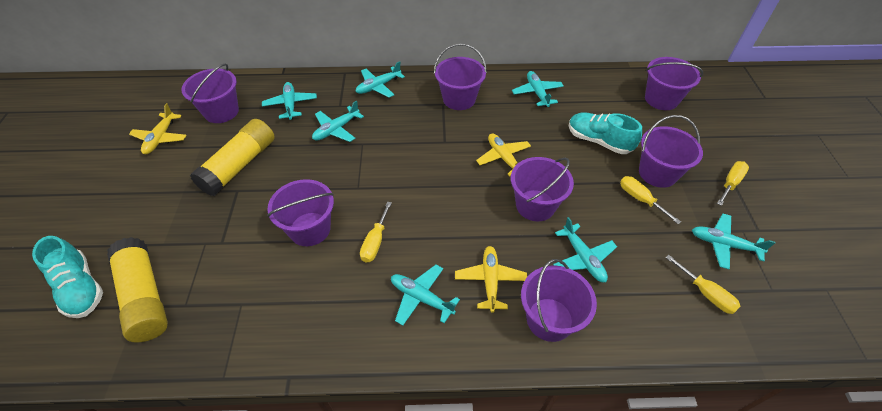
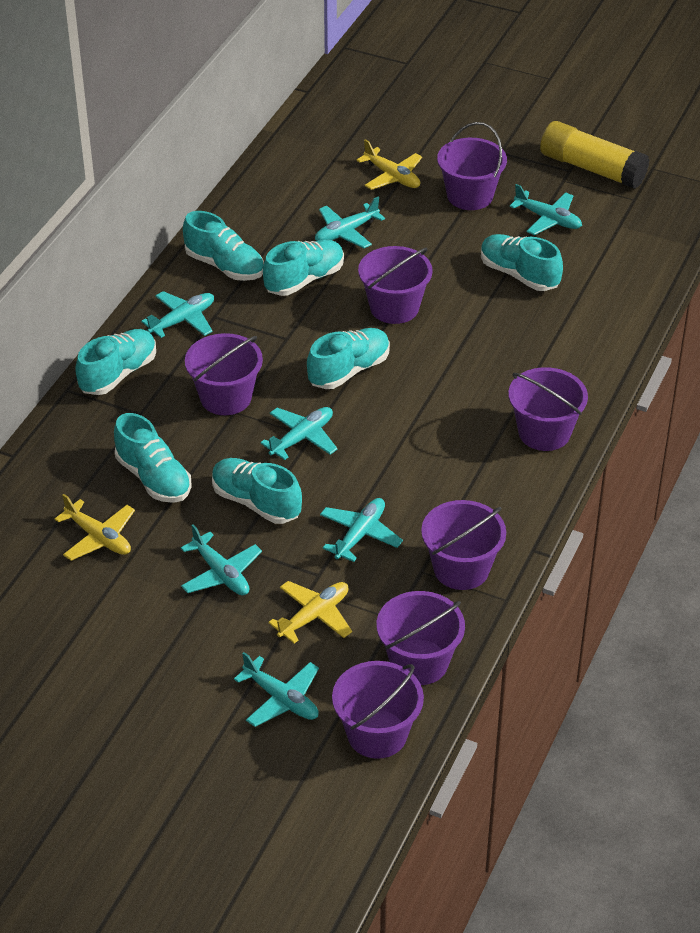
turquoise shoe: [32,236,103,318] [569,112,642,154] = 2 -> [75,329,156,395] [114,413,192,503] [183,211,264,281] [212,458,302,524] [263,239,344,296] [307,328,390,389] [481,234,563,291] = 7
yellow glue stick: [107,237,168,343] [190,119,275,196] = 2 -> [540,121,649,189] = 1
yellow screwdriver: [360,202,392,262] [620,176,681,224] [666,255,740,314] [717,161,749,206] = 4 -> none = 0

